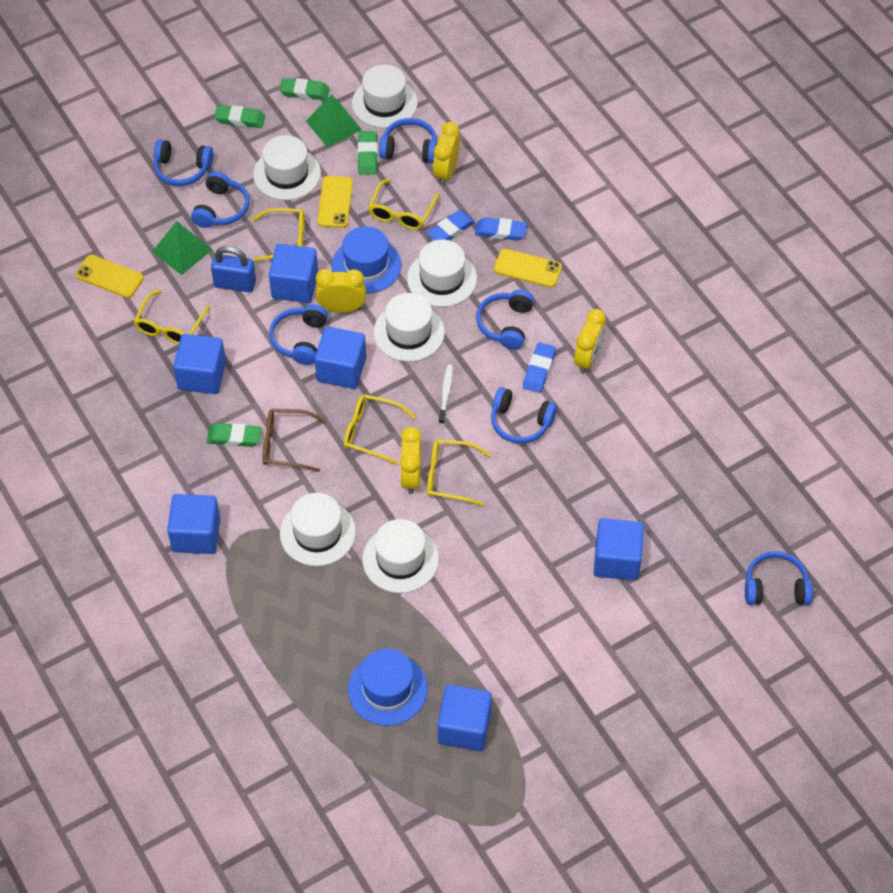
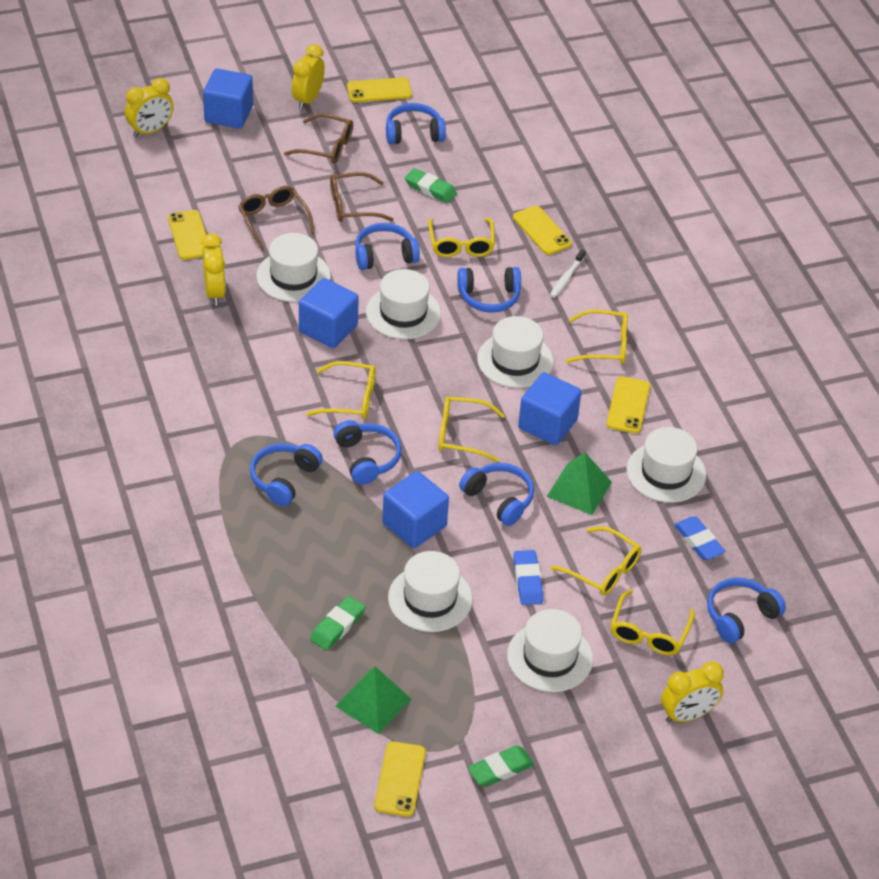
blue cube: [167,494,220,554] [173,334,226,394] [269,244,318,303] [314,327,366,389] [438,685,492,751] [593,518,644,581] = 6 -> [203,68,253,129] [299,278,359,348] [382,471,449,548] [518,372,582,445] = 4
blue eraser: [427,210,475,241] [475,217,527,241] [523,342,556,393] = 3 -> [513,550,543,605] [674,516,725,560] = 2
blue hat: [332,226,402,294] [348,649,428,726] = 2 -> none = 0
blue padlock: [211,246,256,292] = 1 -> none = 0
brown glasses: [263,409,326,472] = 1 -> [238,186,315,249] [284,113,353,163] [330,172,394,222] = 3
green eraser: [207,423,262,447] [214,105,265,128] [279,78,330,100] [358,131,378,175] = 4 -> [310,596,365,651] [405,168,457,203] [468,745,534,787] = 3
yellow glasses: [133,290,211,345] [252,208,305,262] [344,394,415,465] [368,179,439,230] [427,440,491,506] = 5 -> [306,361,375,419] [428,218,495,257] [438,397,505,462] [551,526,641,595] [566,309,628,364] [611,590,695,655] = 6
yellow phone: [75,255,144,298] [317,176,353,228] [494,249,562,288] = 3 -> [168,210,206,260] [347,77,412,102] [374,741,426,817] [513,206,572,255] [606,376,650,433] = 5

